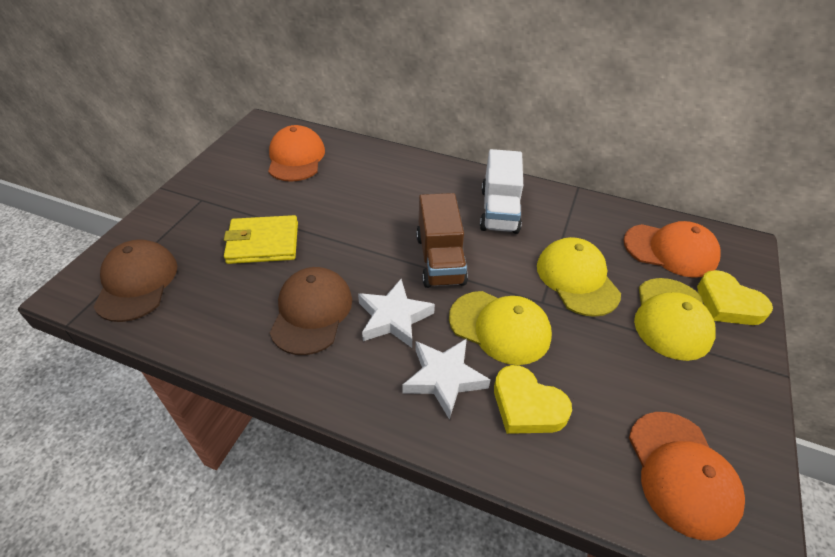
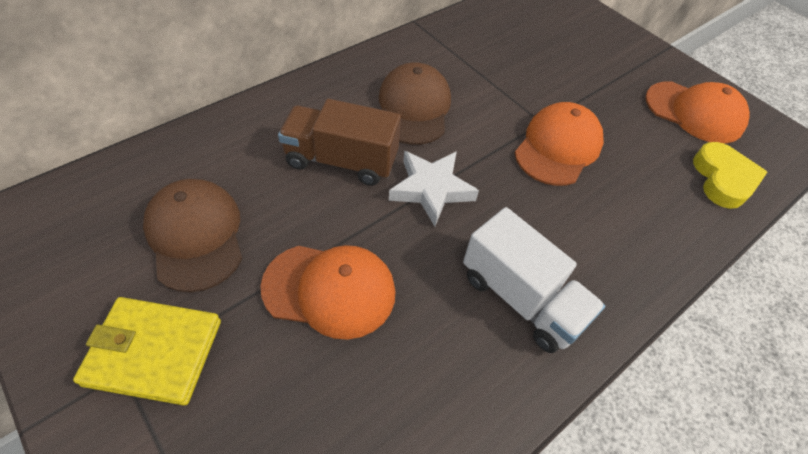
white star: [358,279,435,348] [402,338,490,420] = 2 -> [389,151,479,226] = 1
yellow cap: [449,291,552,365] [537,237,621,317] [634,278,716,361] = 3 -> none = 0
yellow heart: [494,365,572,434] [697,270,773,325] = 2 -> [693,142,767,209] = 1

